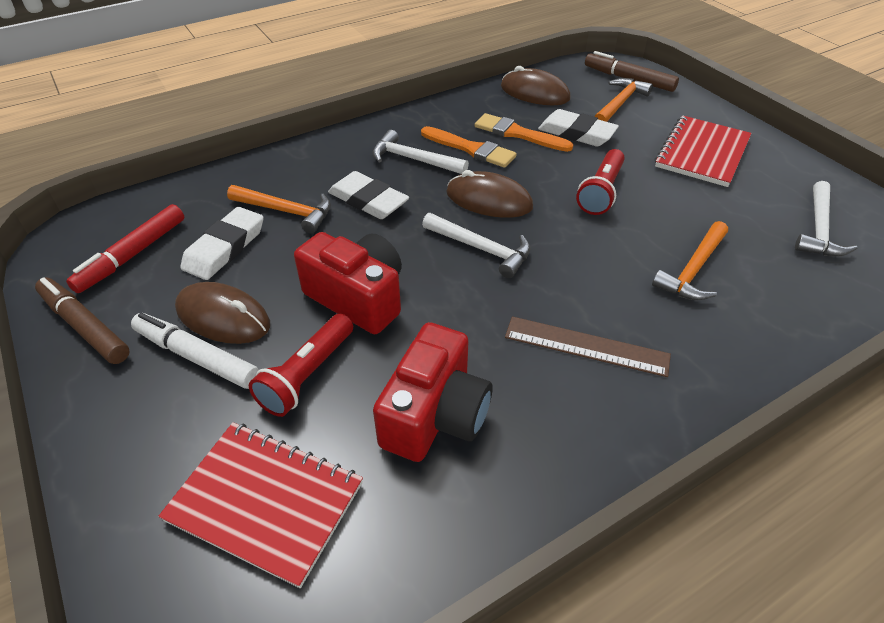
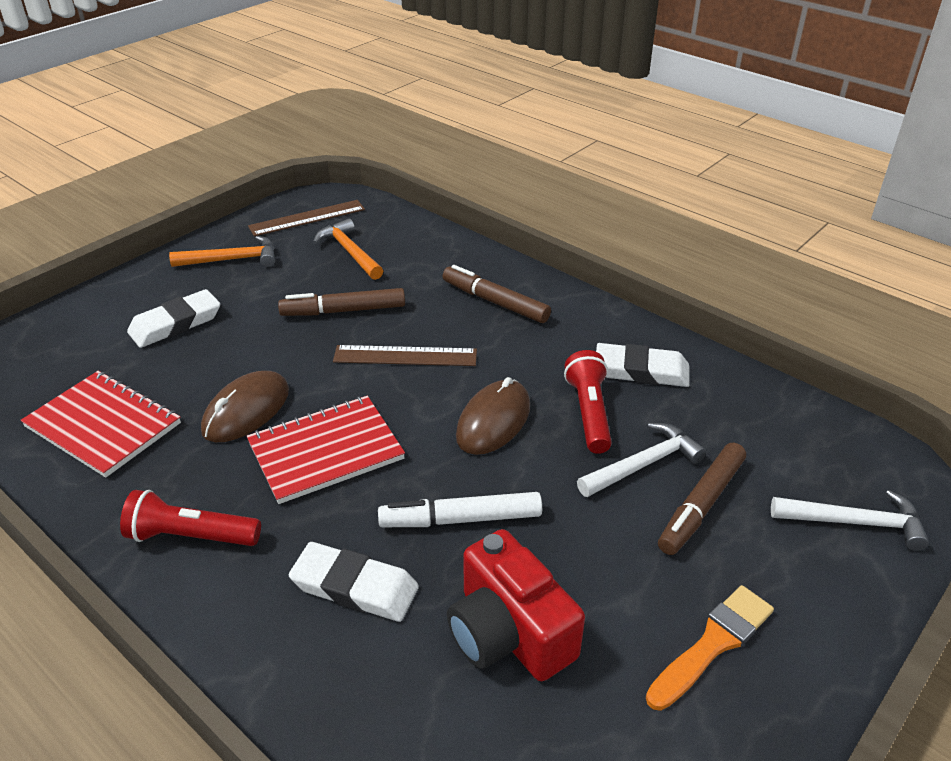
brown marker: [35,277,130,364] [585,51,679,92] = 2 -> [278,288,405,316] [442,265,551,323] [658,443,746,555] = 3
brown mouse: [175,282,270,344] [446,170,533,218] [501,66,571,105] = 3 -> [201,371,289,442] [456,377,530,455] = 2
brown ruler: [505,316,671,377] = 1 -> [248,200,365,236] [333,345,477,366] = 2
orange brush: [421,126,517,168] [475,113,573,152] = 2 -> [646,585,774,711] = 1
orange hammer: [227,185,331,234] [594,78,653,122] [652,221,728,300] = 3 -> [169,236,275,267] [313,218,383,280] = 2
red camera: [294,232,402,334] [373,322,492,462] = 2 -> [447,529,585,681] = 1
red marker: [66,204,184,293] = 1 -> none = 0
white hammer: [373,130,469,174] [422,213,530,278] [795,181,858,257] = 3 -> [577,423,706,497] [771,490,929,551] = 2

